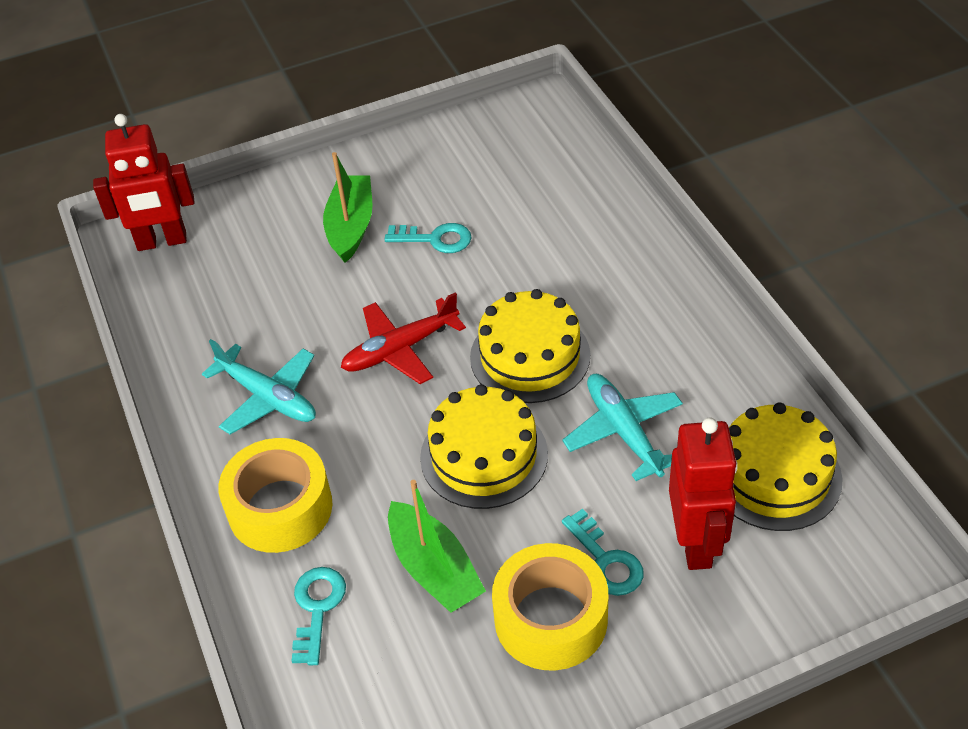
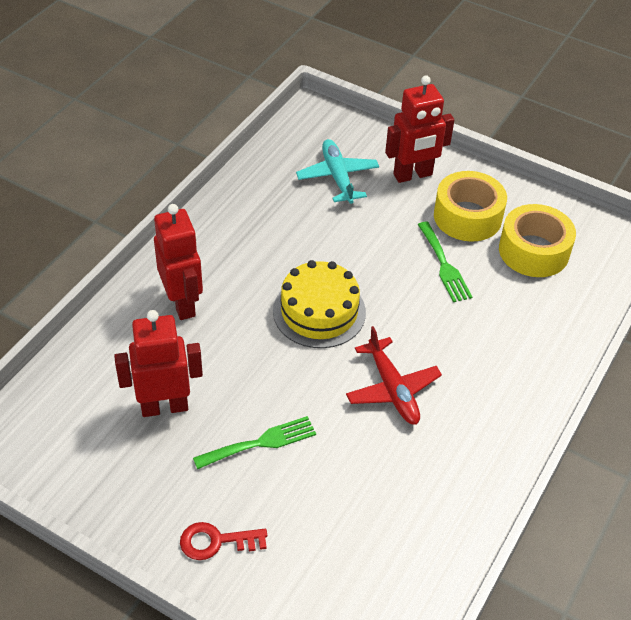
green boat: [323,152,373,263] [388,480,486,613] = 2 -> none = 0
green fork: none = 0 -> [193,416,316,469] [417,221,472,302] = 2
red key: none = 0 -> [180,522,267,560] = 1
red robot: [93,114,194,251] [669,418,738,570] = 2 -> [114,310,203,417] [154,204,203,320] [385,75,454,183] = 3
turquoise key: [292,567,346,665] [384,223,471,253] [562,509,644,596] = 3 -> none = 0
turquoise plane: [202,339,316,434] [562,374,683,481] = 2 -> [296,139,379,204] = 1
yellow cake: [420,384,548,509] [470,289,590,403] [729,403,843,531] = 3 -> [273,260,366,348] = 1

